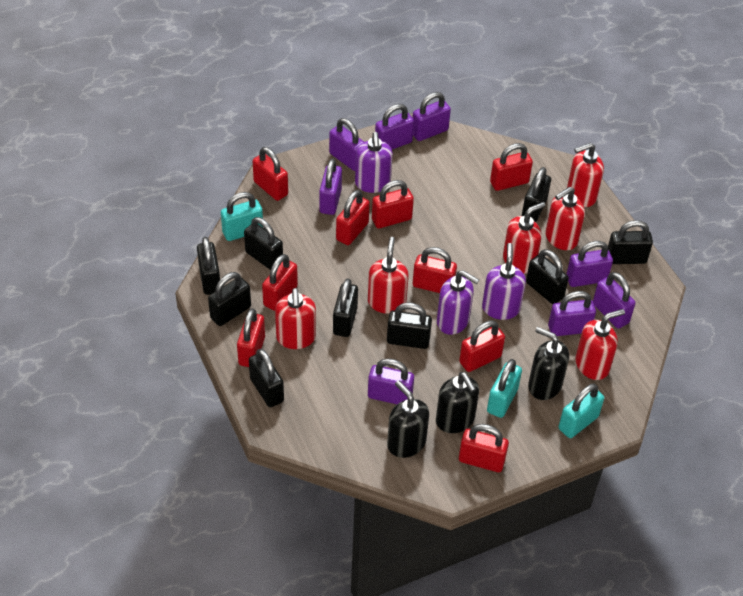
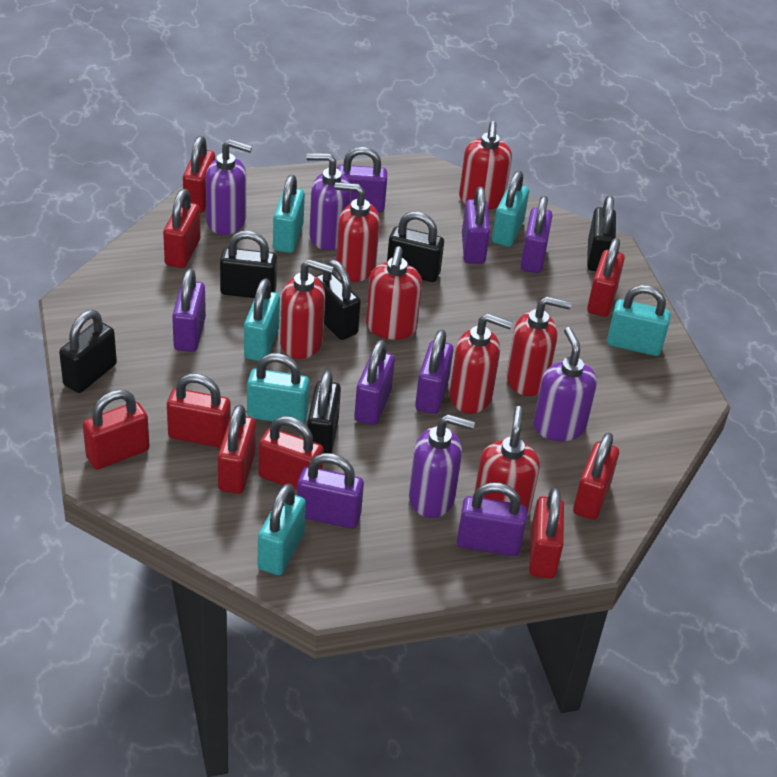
black padlock: [197,237,220,295] [208,272,251,326] [244,217,283,270] [249,349,284,407] [333,278,358,337] [387,303,432,349] [522,167,551,222] [526,249,569,304] [608,220,653,264] = 9 -> [59,310,117,393] [220,231,277,298] [307,370,341,453] [315,259,361,340] [387,211,444,282] [587,195,616,271] = 6
black soap dispenser: [387,380,429,458] [436,372,479,433] [528,327,569,400] = 3 -> none = 0
purple soap dispenser: [355,132,393,193] [437,270,479,335] [482,243,526,320] = 3 -> [206,139,252,235] [306,153,351,250] [409,414,475,518] [533,327,597,441] = 4
red soap dispenser: [275,288,316,349] [368,237,409,314] [503,202,546,274] [545,187,585,250] [567,142,604,207] [575,309,625,380] = 6 -> [280,259,334,359] [335,182,380,282] [366,246,422,340] [449,314,513,414] [459,121,512,209] [474,406,540,516] [506,296,571,396] = 7
turquoise padlock: [221,192,263,241] [487,359,522,418] [559,384,604,438] = 3 -> [244,278,280,361] [247,353,309,423] [258,484,306,575] [273,175,305,253] [492,171,529,247] [607,285,671,356] = 6

